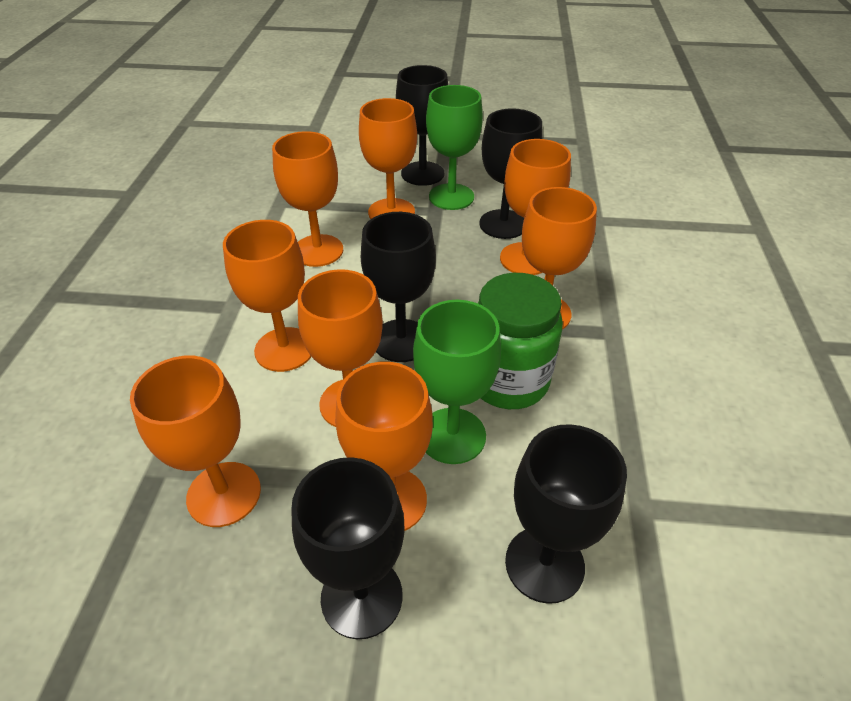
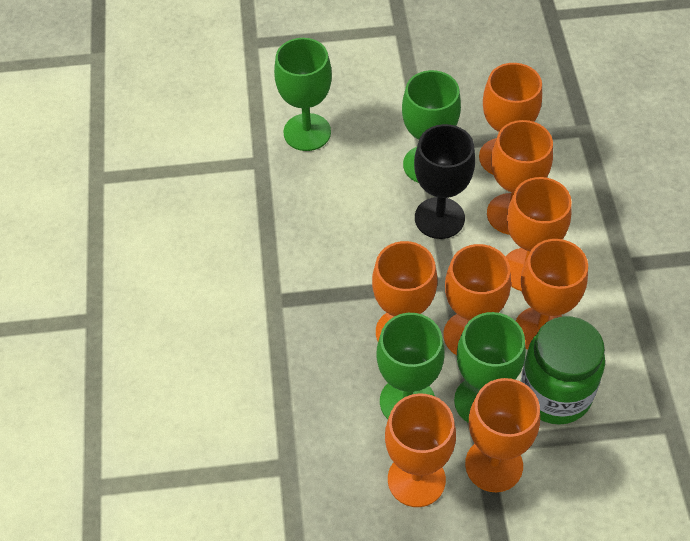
black goblet: [291,457,405,639] [361,212,436,362] [396,65,448,186] [479,108,543,239] [505,424,627,604] = 5 -> [414,124,475,239] = 1
green goblet: [413,300,501,464] [426,85,483,210] = 2 -> [274,38,332,151] [377,313,445,419] [402,70,461,183] [454,312,526,423] = 4

